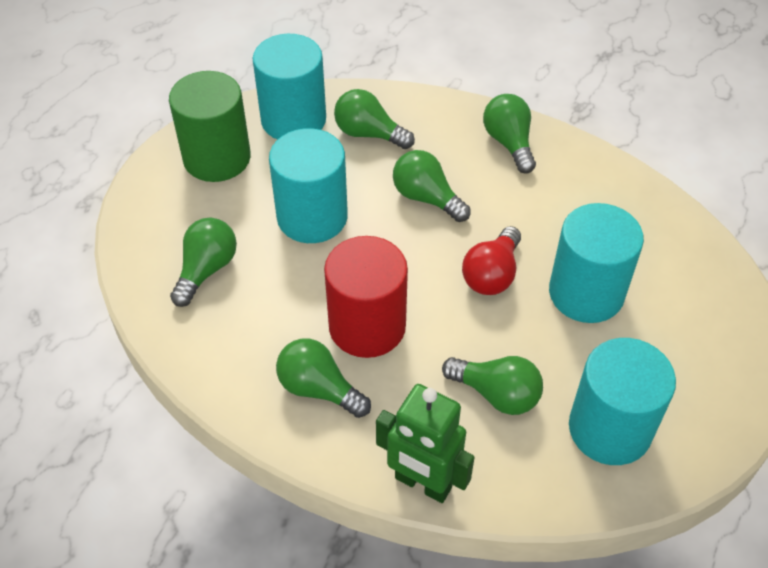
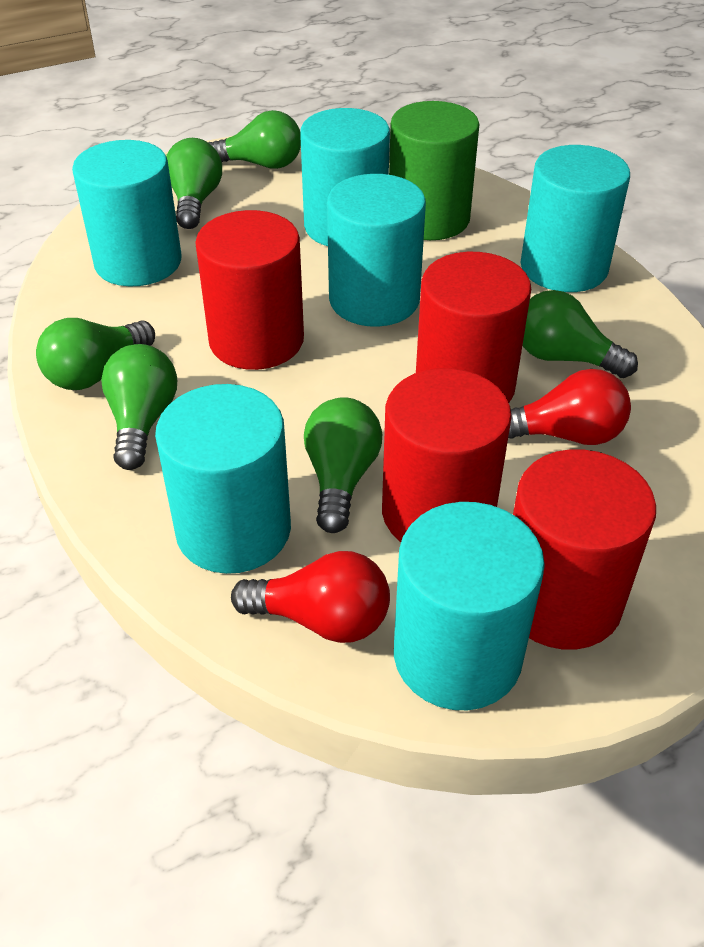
green robot: [376,384,475,503] = 1 -> none = 0
red cylinder: [324,236,408,358] = 1 -> [195,210,304,370] [382,368,512,542] [416,252,531,403] [513,449,656,650] = 4
red light bulb: [462,226,521,295] = 1 -> [231,551,390,643] [508,369,631,445] = 2
turquoise cylinder: [252,34,326,140] [269,128,348,243] [549,203,644,323] [569,338,676,465] = 4 -> [72,140,182,287] [155,384,291,574] [300,108,390,246] [327,174,426,327] [394,502,545,710] [520,145,630,292] = 6

